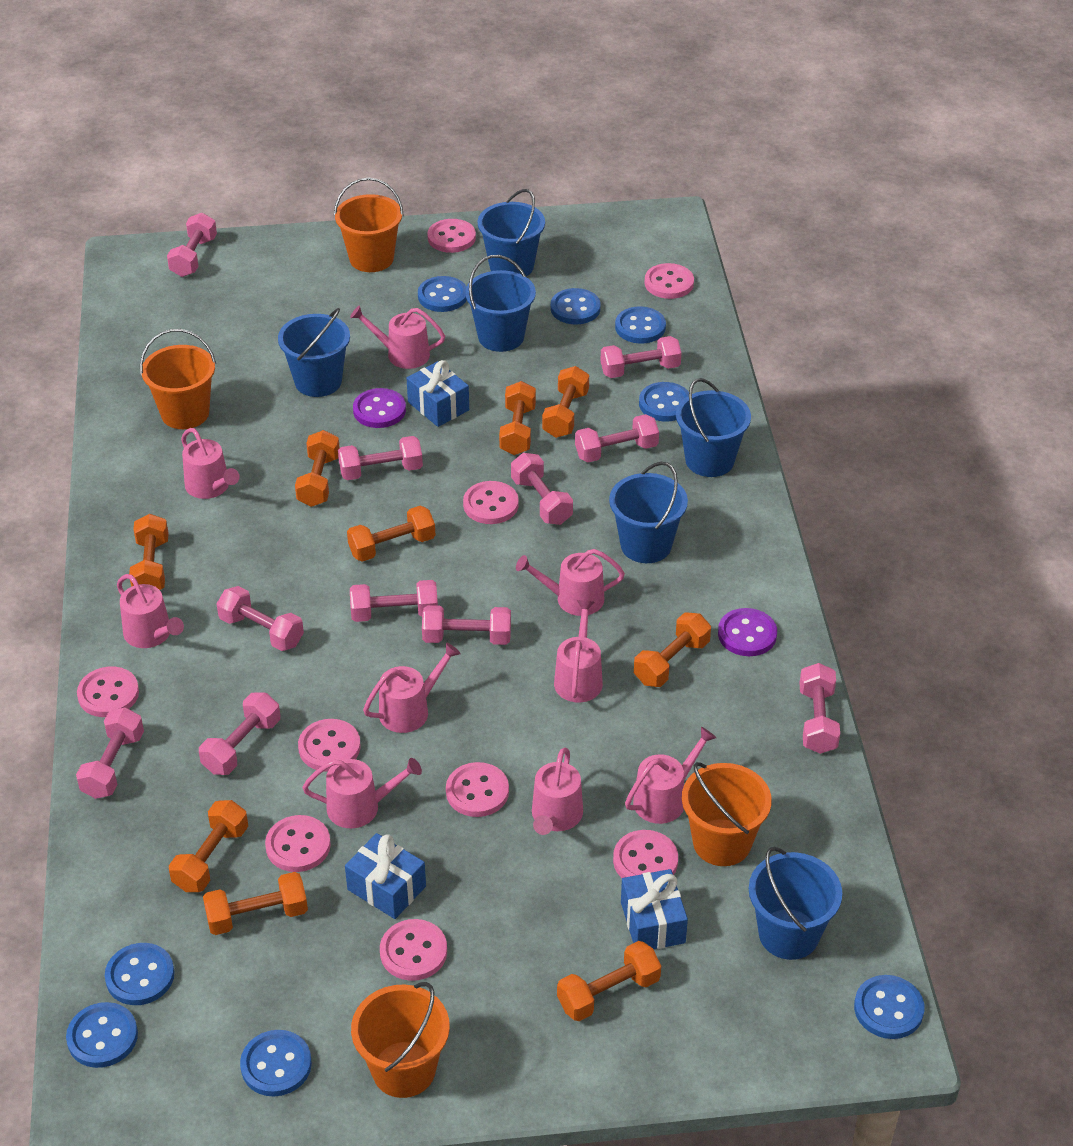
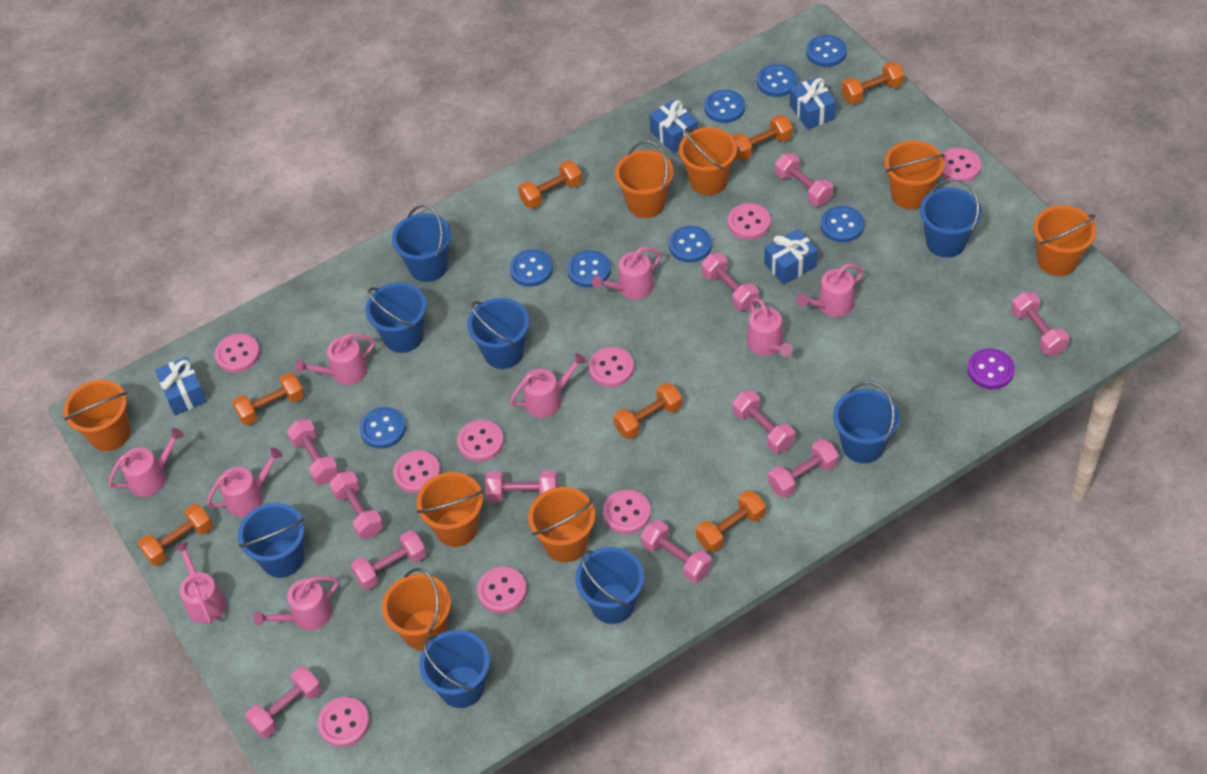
blue bucket: [278,308,350,397] [465,255,536,352] [478,189,545,276] [609,462,688,563] [676,378,751,477] [749,847,842,960] = 6 -> [238,503,305,578] [365,282,427,353] [392,205,451,282] [419,630,490,708] [467,298,529,369] [575,547,644,624] [833,382,900,463] [920,178,982,258] = 8
blue gift: [345,833,426,919] [407,360,469,427] [621,869,688,949] = 3 -> [155,357,207,415] [649,100,698,153] [764,229,818,285] [790,77,836,130] = 4
orange bucket: [140,329,216,429] [334,178,404,272] [351,982,450,1098] [682,762,772,866] = 4 -> [64,380,131,451] [382,568,451,650] [417,472,483,547] [528,487,595,562] [615,141,674,218] [679,127,737,195] [884,141,945,209] [1033,205,1096,276] = 8
orange dumbbell: [129,514,169,590] [169,800,248,892] [203,872,308,935] [295,430,340,507] [347,506,435,562] [499,381,536,455] [542,366,589,438] [557,941,661,1021] [634,612,711,687] = 9 -> [138,504,213,566] [232,372,304,425] [518,160,582,209] [613,382,682,439] [695,490,766,552] [732,115,793,161] [841,61,905,104] = 7
purple button: [353,388,406,428] [718,608,777,656] = 2 -> [967,348,1015,389] = 1

